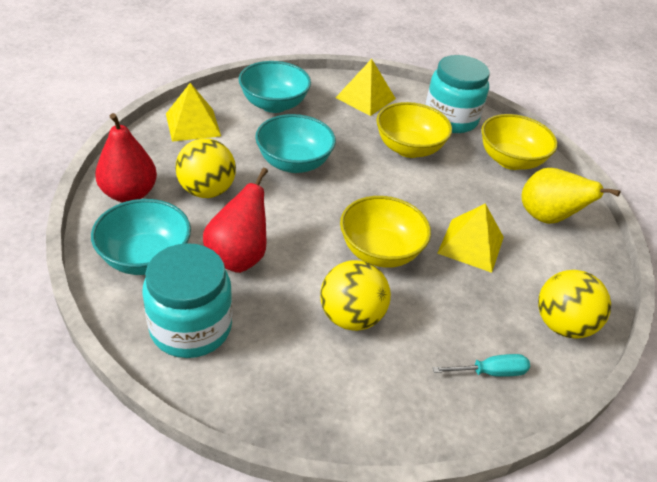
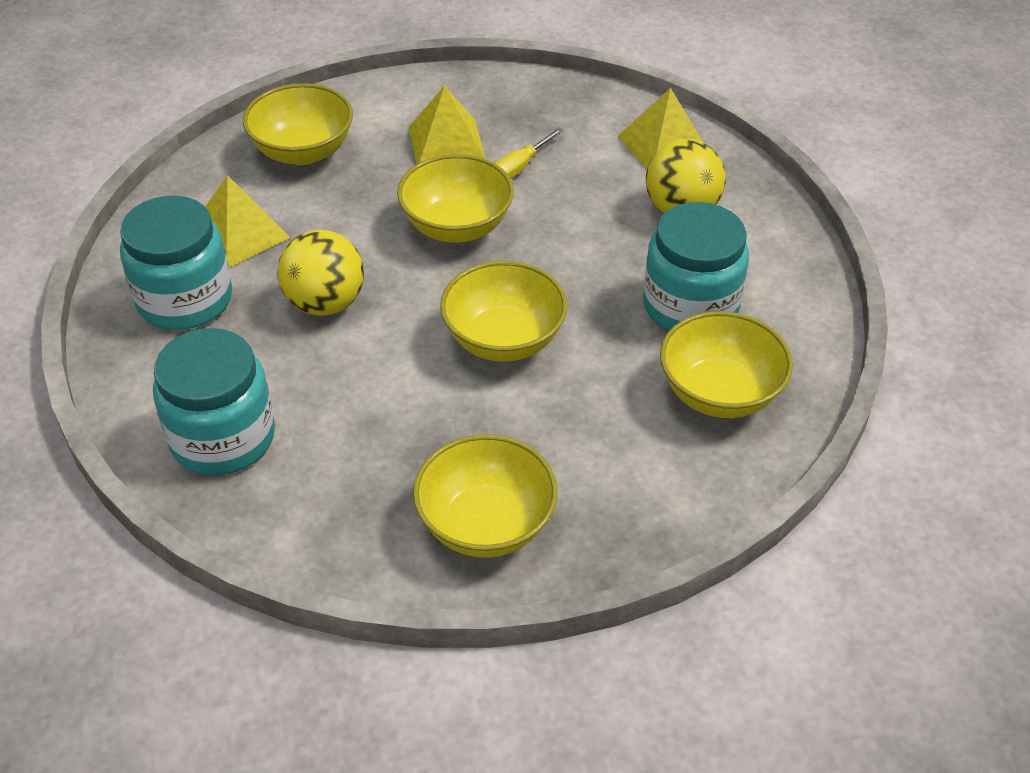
red pear: [95,113,157,202] [203,168,268,273] = 2 -> none = 0
turquoise bowl: [91,199,191,275] [239,61,311,113] [255,114,336,173] = 3 -> none = 0
turquoise jar: [142,243,232,358] [426,55,490,133] = 2 -> [120,196,232,330] [153,328,275,475] [643,202,749,331] = 3
turquoise screwdriver: [433,354,530,377] = 1 -> none = 0
yellow ball: [176,138,236,198] [320,260,391,331] [538,270,611,339] = 3 -> [277,230,364,316] [646,139,726,213] = 2
yellow bowl: [340,196,431,268] [376,102,452,158] [481,114,558,170] = 3 -> [243,83,353,165] [397,154,514,243] [413,434,558,558] [440,261,567,362] [660,311,793,418] = 5
yellow pear: [522,168,621,224] = 1 -> none = 0
yellow screwdriver: none = 0 -> [495,127,564,179] = 1

